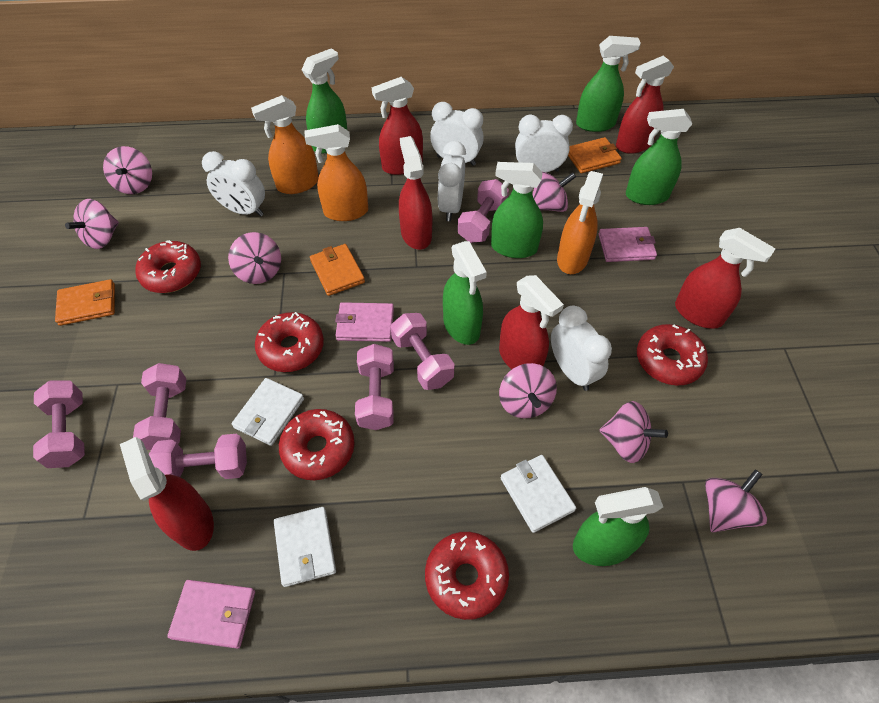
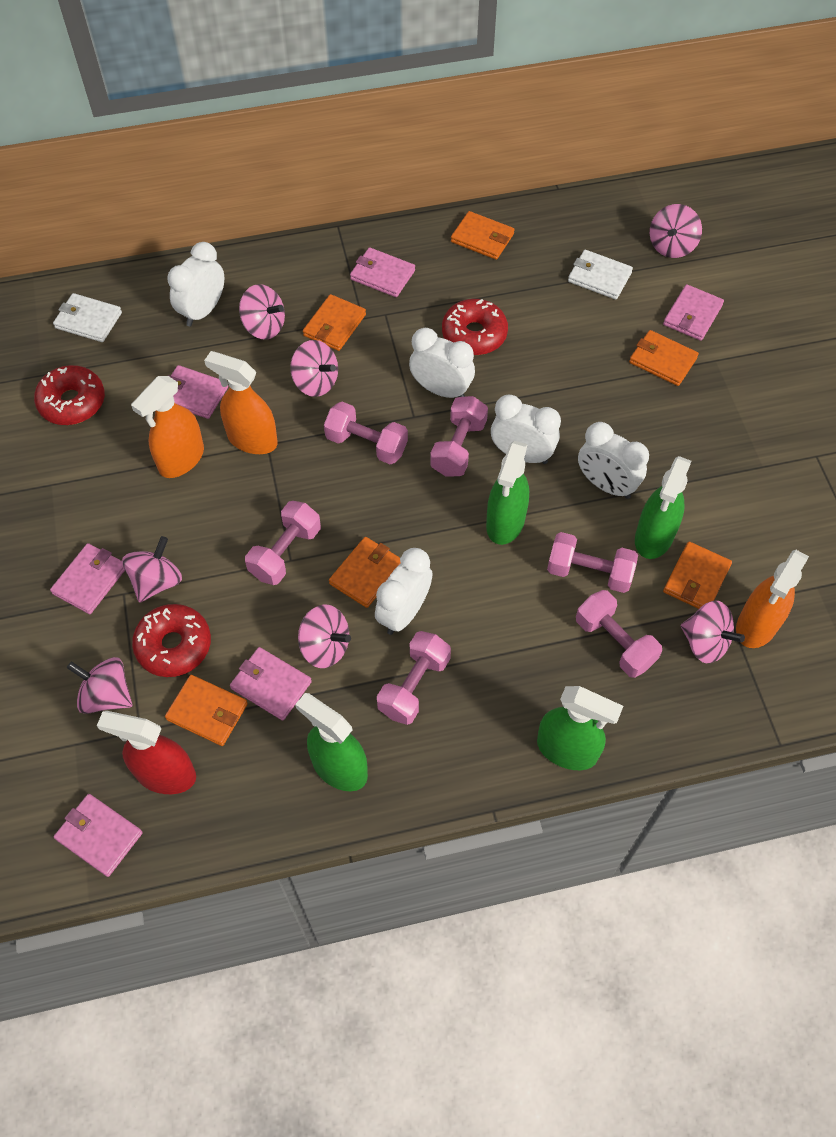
green spray bottle: [302,48,347,153] [443,241,487,345] [491,162,543,258] [573,487,663,566] [576,36,641,132] [626,109,692,205] = 6 -> [295,693,368,791] [486,441,529,545] [537,686,623,770] [635,456,692,559] = 4
orange wallet: [55,279,115,326] [310,244,365,296] [568,137,622,173] = 3 -> [165,675,248,746] [303,294,366,351] [329,537,401,608] [451,211,515,260] [629,330,699,386] [663,542,732,609] = 6
pink wallet: [167,580,255,649] [335,302,394,342] [598,227,657,262] = 3 -> [50,543,125,614] [54,794,143,877] [168,365,228,419] [230,647,312,721] [350,247,415,297] [663,284,724,341] = 6
red donut: [135,240,201,293] [255,312,324,372] [279,409,355,480] [425,532,509,620] [637,324,708,386] = 5 -> [34,365,105,425] [132,604,211,677] [442,299,508,355] = 3
red spray bottle: [120,437,214,551] [372,77,423,175] [399,136,432,250] [499,275,564,369] [616,55,674,154] [675,228,776,329] = 6 -> [97,711,196,794] = 1
white wallet: [231,378,304,446] [274,507,336,587] [500,455,576,533] = 3 -> [53,293,122,342] [568,250,633,300] = 2

